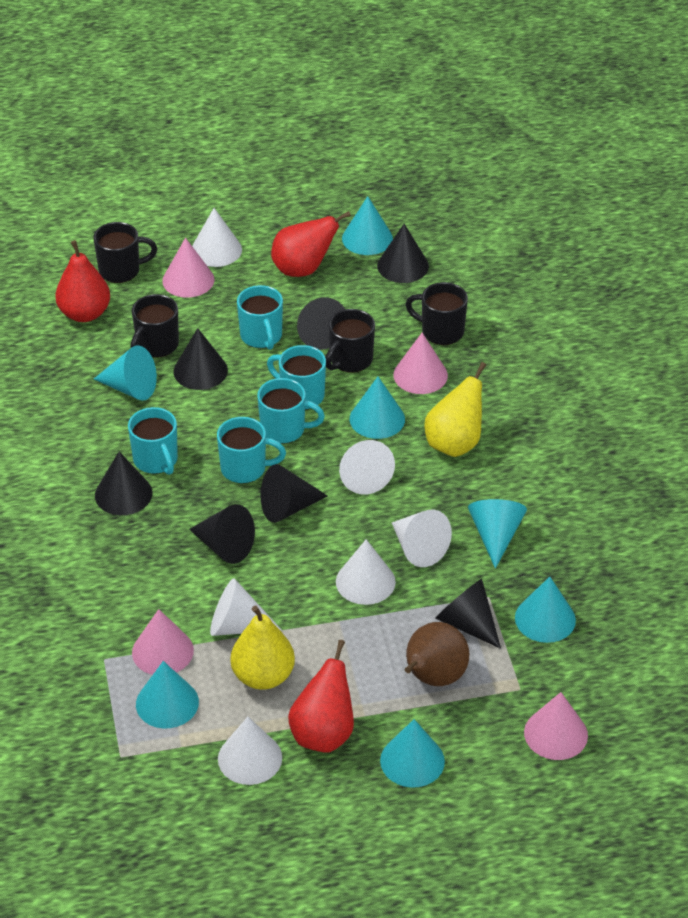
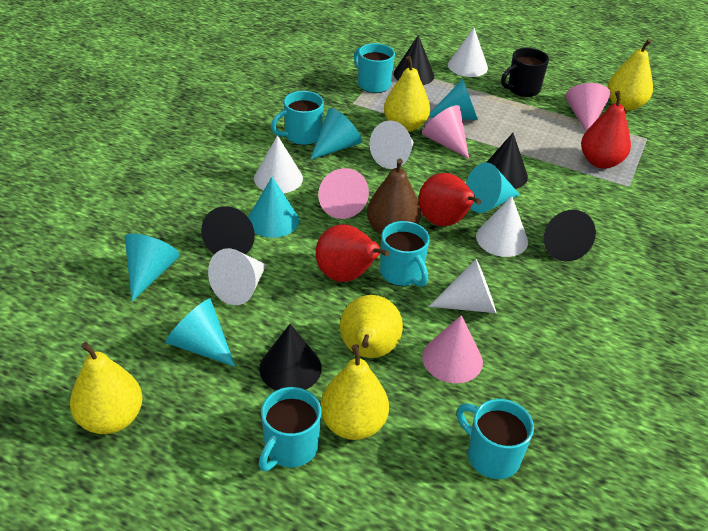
black cone: [95,452,153,515] [173,328,228,390] [189,504,255,564] [260,464,327,523] [297,297,345,350] [377,224,429,283] [435,579,501,649] = 7 -> [201,206,255,254] [259,324,322,390] [394,35,434,85] [487,133,528,189] [544,210,596,261] = 5
black mug: [94,222,157,283] [130,294,179,358] [326,309,375,372] [405,282,468,345] = 4 -> [501,48,549,97] = 1
turquoise cone: [94,345,157,401] [136,661,199,729] [342,196,393,255] [350,377,405,439] [380,719,445,788] [468,499,527,569] [515,577,576,643] = 7 -> [125,234,180,301] [165,298,235,367] [248,177,299,238] [310,108,362,160] [429,79,478,120] [466,162,520,213] = 6
yellow pear: [231,606,295,690] [424,362,486,457] = 2 -> [70,342,143,434] [320,344,389,440] [340,295,403,358] [384,56,430,132] [608,39,653,111] = 5

